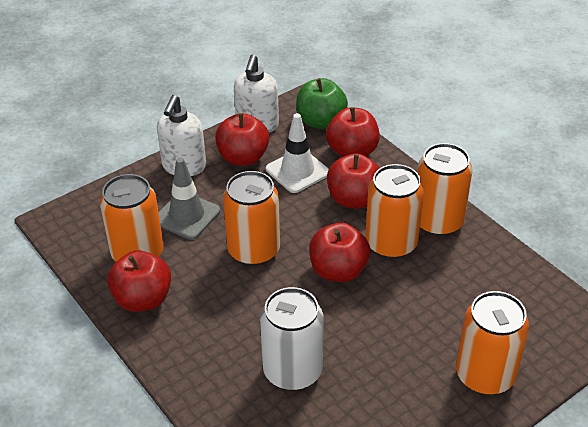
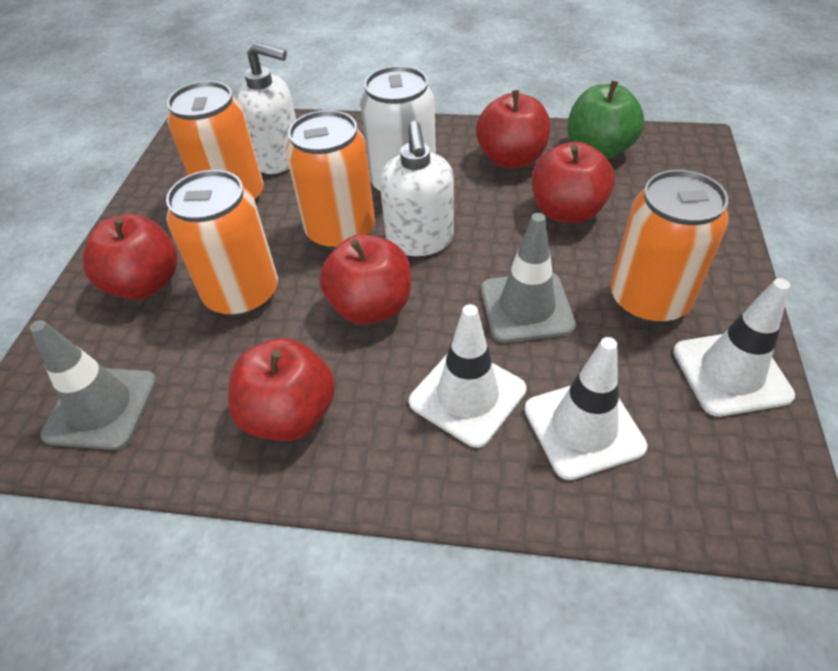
grey traffic cone: [159,157,220,240] = 1 -> [30,320,157,450] [481,213,576,343] = 2
orange can: [100,174,164,262] [223,171,280,266] [365,164,424,259] [417,143,473,236] [456,291,529,395] = 5 -> [166,170,278,317] [167,81,264,203] [286,110,375,250] [611,170,729,324] = 4
white traffic cone: [266,113,329,193] = 1 -> [409,304,526,448] [525,337,648,480] [673,278,795,417] = 3

